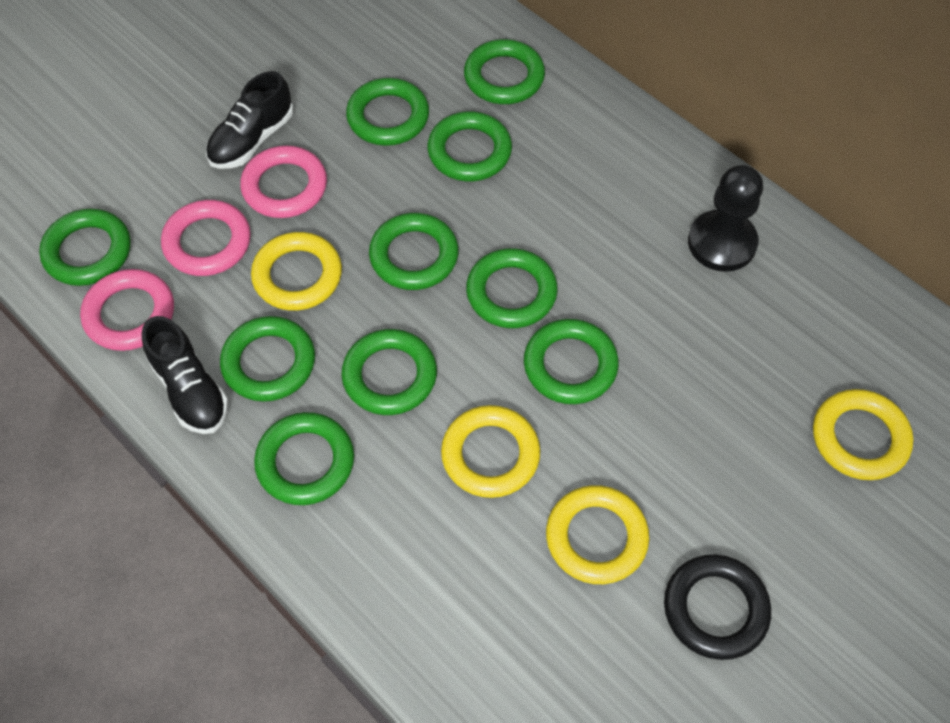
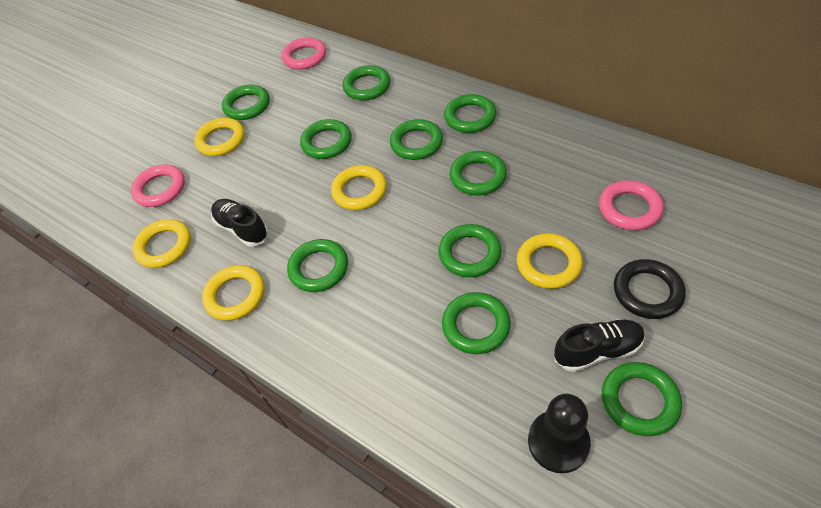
yellow ring: [251,232,342,311] [441,405,540,498] [546,485,649,584] [813,389,913,480] = 4 -> [132,219,191,268] [194,118,245,156] [202,265,265,321] [331,165,387,210] [517,233,583,289] = 5

